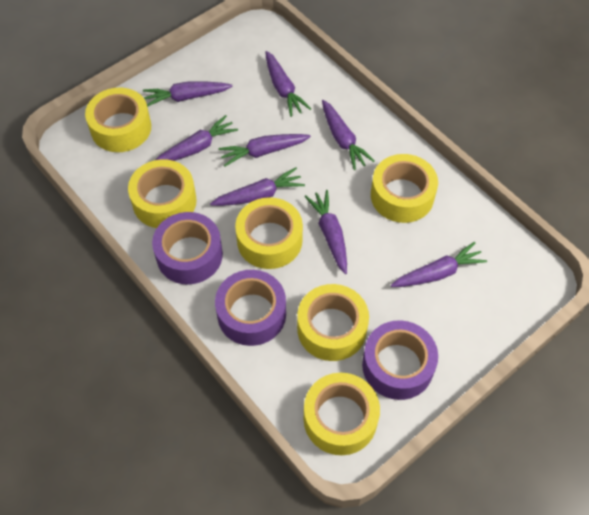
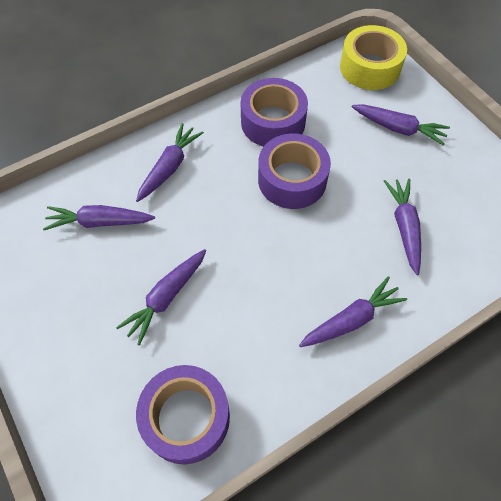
purple carrot: [143,82,233,107] [156,115,238,161] [210,167,305,206] [218,134,311,166] [265,51,311,117] [304,190,347,274] [322,100,375,170] [391,242,487,287] = 8 -> [43,205,155,230] [116,249,206,346] [136,123,204,202] [299,276,407,347] [352,104,450,146] [384,179,421,275] = 6
yellow tape: [85,88,151,152] [128,159,197,228] [235,197,303,269] [297,284,369,361] [304,372,380,455] [371,154,438,223] = 6 -> [340,25,407,90] = 1

